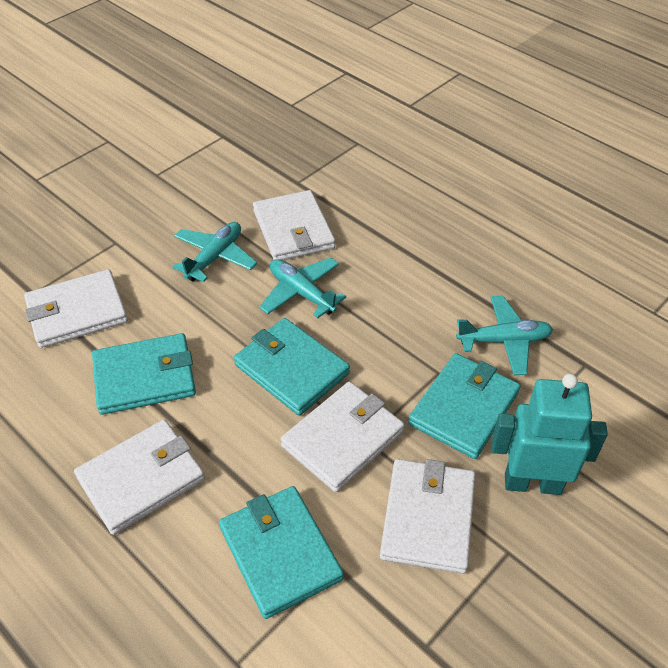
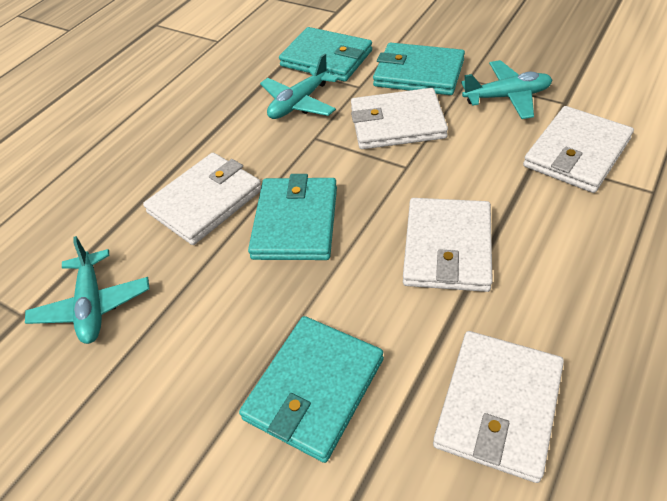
turquoise robot: [491,374,608,495] = 1 -> none = 0

